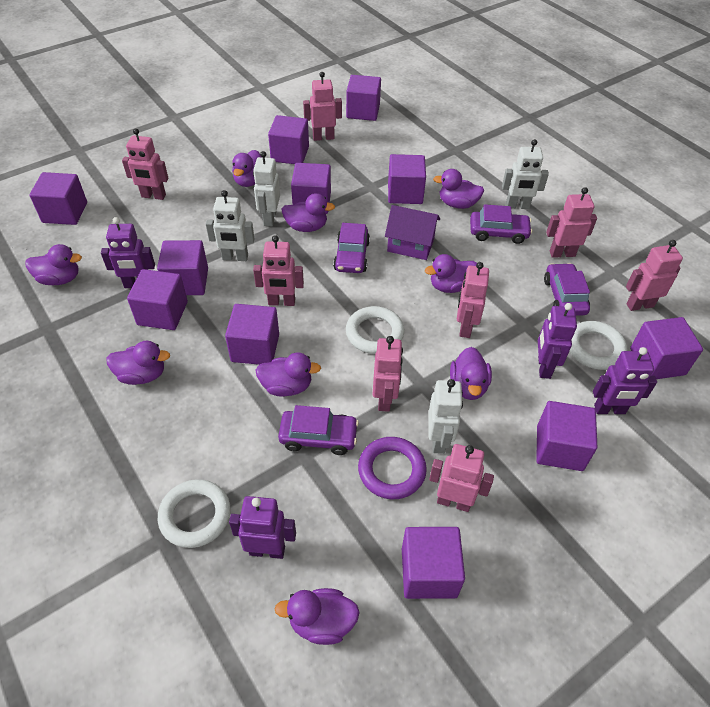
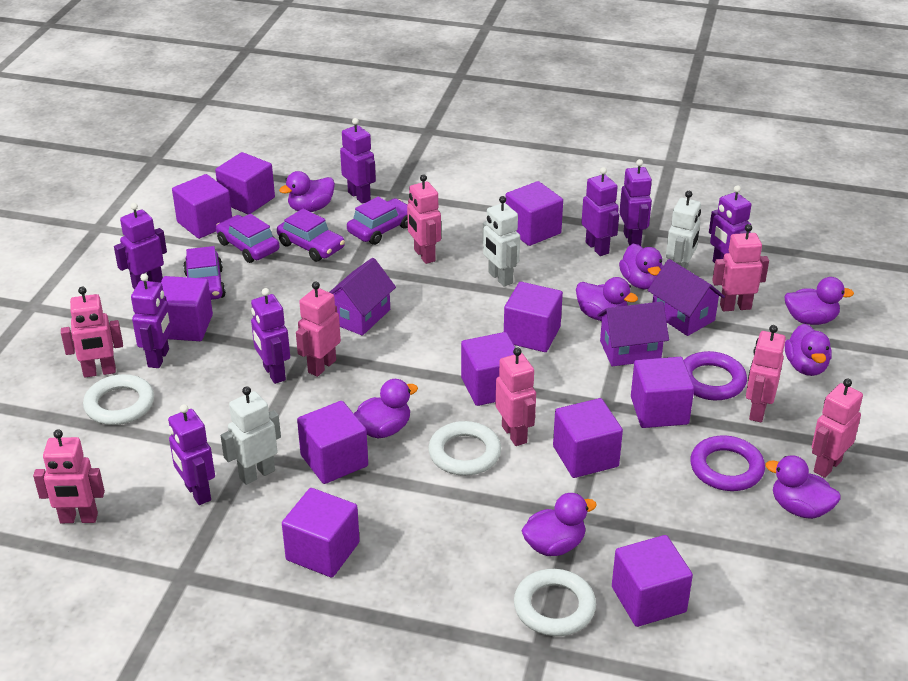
purple duck: [25,244,82,285] [106,341,170,385] [232,150,261,187] [255,352,321,397] [275,588,360,645] [281,193,335,232] [425,254,477,293] [433,169,484,209] [450,347,492,400] = 9 -> [279,171,335,212] [354,379,418,438] [522,493,597,556] [576,277,638,321] [619,244,663,289] [765,455,841,519] [784,277,854,325] [785,324,832,376] = 8
purple house: [385,205,440,260] = 1 -> [329,258,396,336] [597,301,669,366] [648,259,725,336] = 3
purple ring: [358,437,427,499] = 1 -> [684,351,747,400] [690,435,765,491] = 2
purple robot: [101,217,155,288] [229,496,296,559] [538,303,577,379] [593,347,657,414] = 4 -> [114,203,167,290] [131,273,172,368] [168,404,215,505] [251,288,290,384] [340,118,376,204] [581,167,619,256] [619,159,652,246] [709,185,751,263] = 8
white robot: [206,190,255,261] [253,151,280,226] [428,379,463,454] [502,139,549,209] = 4 -> [221,386,281,485] [482,196,520,287] [666,191,701,269] = 3

